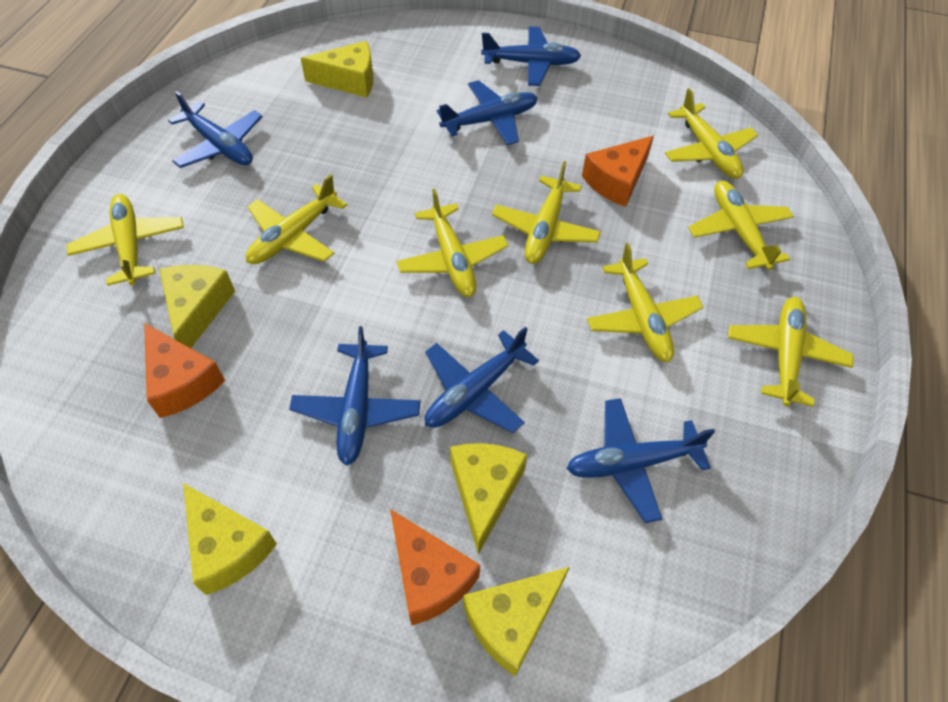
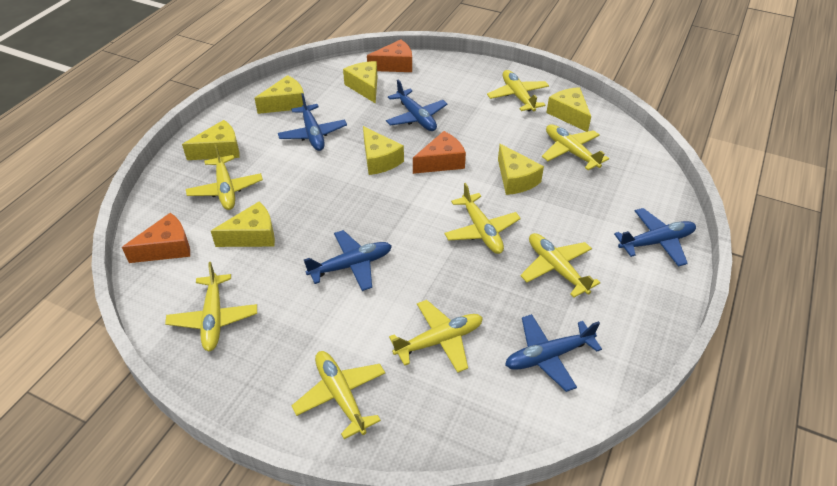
blue plane: [168,91,262,168] [289,326,420,466] [425,327,539,433] [437,80,538,145] [481,26,581,86] [566,398,715,523] = 6 -> [278,93,347,151] [304,230,392,291] [386,80,448,131] [505,314,602,392] [614,208,696,267] = 5
yellow cheese: [160,265,235,348] [183,483,277,595] [301,41,373,98] [450,443,527,554] [463,567,570,677] = 5 -> [182,120,240,160] [211,201,275,247] [254,75,304,114] [343,61,377,104] [363,126,404,175] [498,144,544,195] [546,87,591,132] = 7

